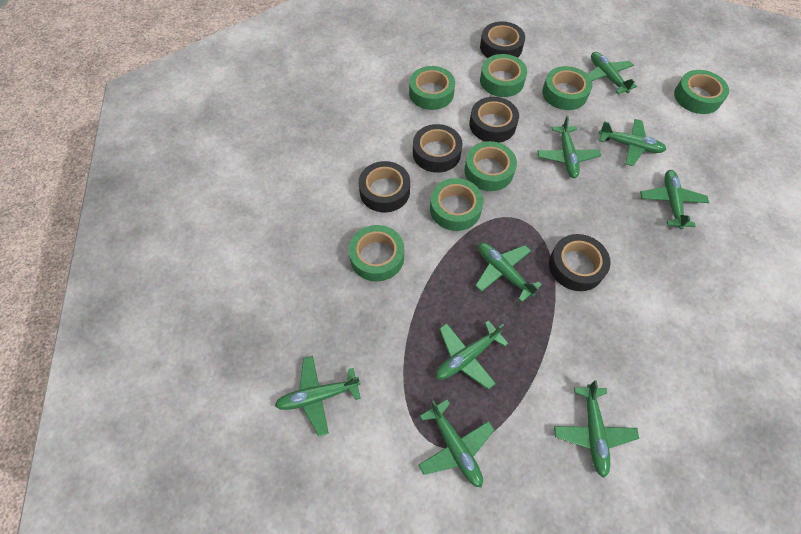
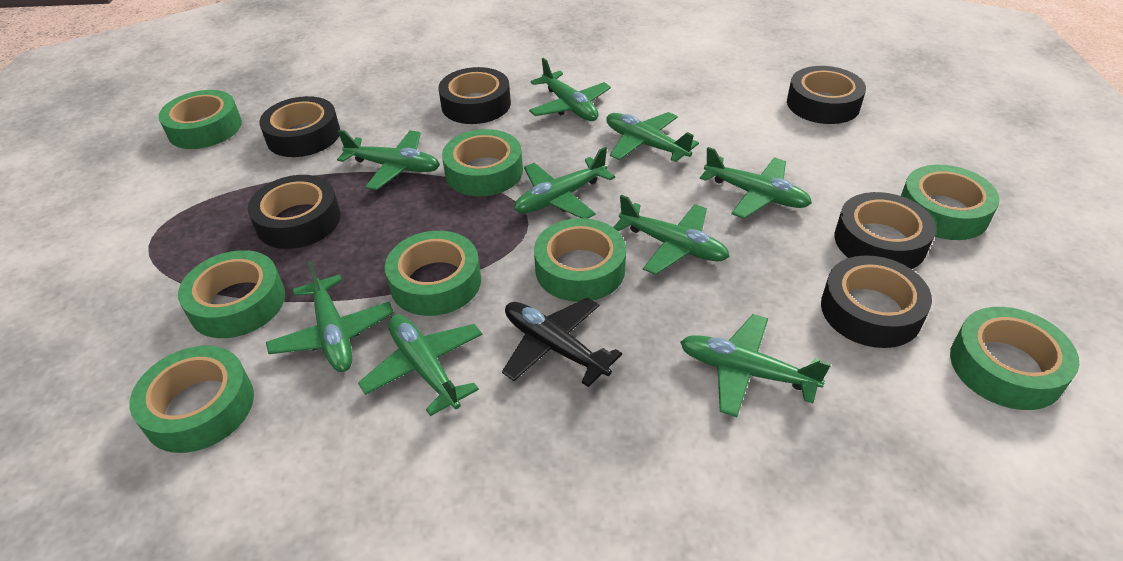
black plane: none = 0 -> [502,297,622,387] = 1
black tape: [359,161,410,212] [413,124,463,173] [469,97,519,143] [480,21,525,58] [549,234,611,291] = 5 -> [248,175,341,249] [259,96,340,157] [438,67,511,124] [787,66,866,124] [821,256,932,348] [835,192,936,269] = 6
green tape: [349,225,404,281] [409,66,455,110] [430,178,484,231] [464,141,517,191] [480,54,527,97] [542,66,592,110] [674,70,729,114] = 7 -> [129,346,254,453] [159,90,242,149] [178,250,285,338] [385,231,481,316] [442,129,523,196] [534,218,626,302] [901,165,1000,240] [950,307,1079,410] = 8

